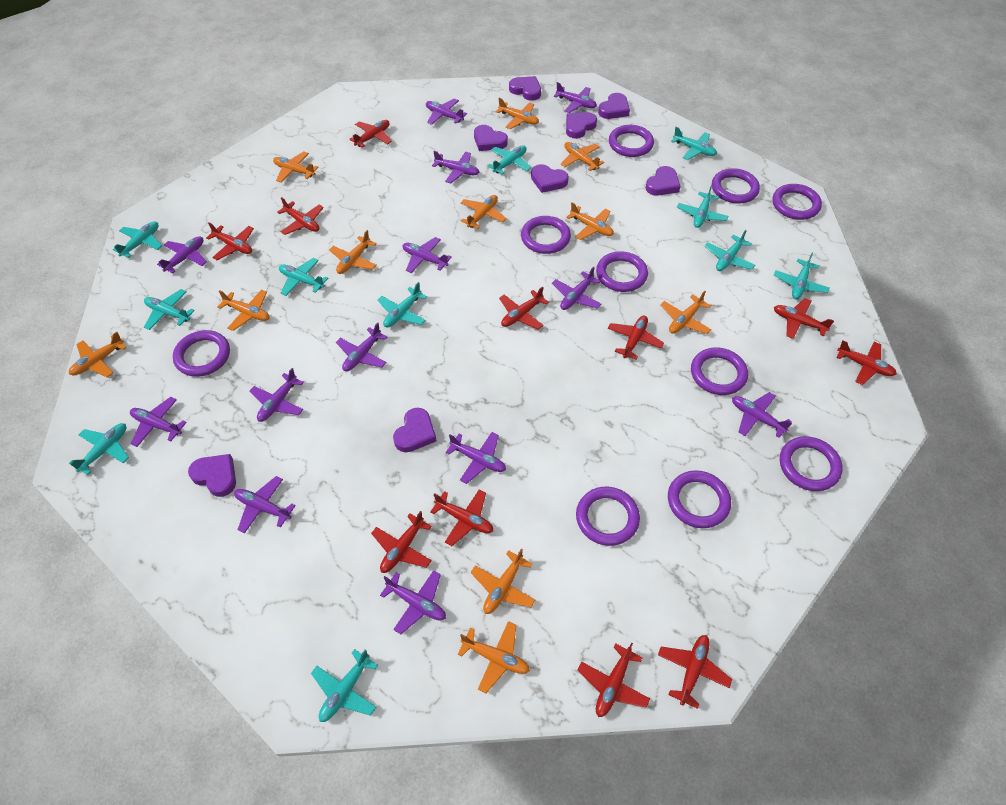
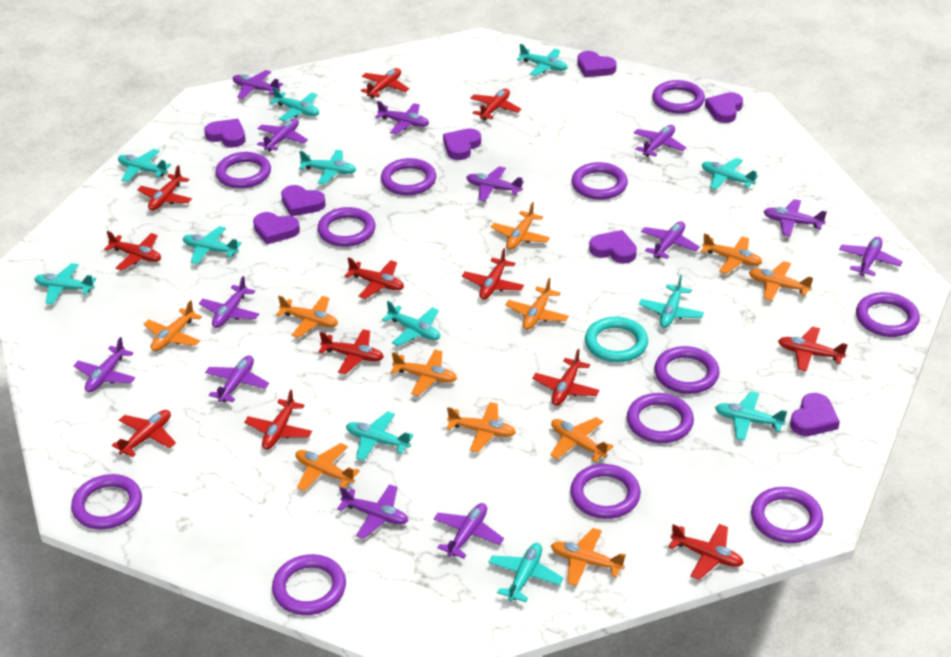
purple ring: [173,330,230,377] [521,216,571,254] [576,487,640,546] [596,251,648,292] [609,125,654,157] [668,470,731,528] [691,348,748,395] [712,168,760,204] [772,184,822,220] [780,436,843,491] = 10 -> [71,474,142,529] [216,152,271,189] [272,554,346,615] [317,207,375,247] [381,158,436,195] [570,464,641,519] [571,162,628,200] [627,393,694,443] [652,80,705,114] [654,346,719,394] [751,487,823,543] [856,292,920,337] = 12
red plane: [206,222,254,260] [277,197,324,235] [349,120,392,148] [371,511,432,573] [430,489,493,546] [499,286,549,330] [577,642,650,717] [608,316,664,360] [658,635,732,709] [774,298,834,339] [836,341,897,385] = 11 -> [104,231,161,271] [112,410,176,457] [137,165,192,211] [244,390,312,450] [318,329,384,374] [344,257,404,299] [360,68,409,98] [462,249,524,300] [470,89,522,120] [532,349,600,406] [668,524,744,580] [778,327,848,371] = 12
turquoise plane: [69,423,129,475] [113,221,162,258] [144,289,195,330] [279,258,328,296] [311,649,378,722] [377,282,427,328] [488,145,531,174] [671,127,717,160] [677,185,728,228] [704,230,755,271] [774,253,829,299] = 11 -> [35,263,96,304] [118,149,171,182] [183,226,241,265] [269,87,319,121] [299,150,356,184] [346,411,414,461] [382,301,440,346] [488,543,564,602] [517,44,568,76] [639,275,704,328] [702,158,758,190] [715,391,787,441] = 12
turquoise ring: none = 0 -> [585,317,648,363] = 1

